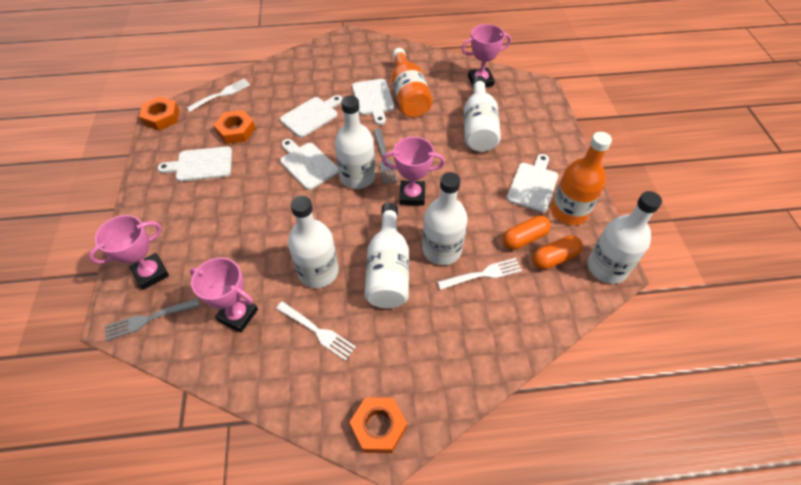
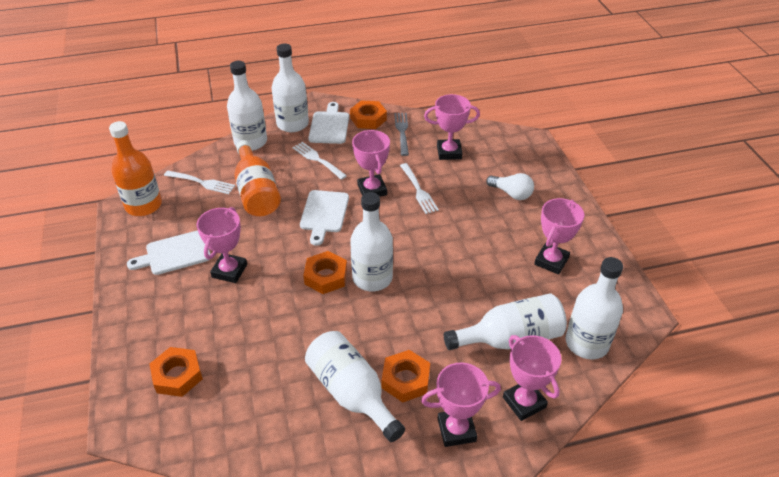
grey fork: [104,298,200,341] [374,129,398,184] = 2 -> [394,113,409,156] = 1
orange capsule: [503,216,551,250] [532,235,583,270] = 2 -> none = 0
orange nut: [139,97,179,130] [214,110,256,144] [350,397,407,453] = 3 -> [149,347,203,397] [303,251,347,294] [350,100,387,129] [381,350,430,402] = 4
pink trophy: [89,215,169,290] [190,258,258,332] [382,137,445,206] [461,24,511,87] = 4 -> [196,207,247,283] [352,130,390,197] [421,363,501,447] [424,94,480,160] [503,335,561,421] [534,198,584,275] = 6
white cutting board: [157,146,232,182] [280,95,342,138] [280,139,339,190] [352,79,394,125] [507,154,558,212] = 5 -> [127,230,210,275] [300,190,349,246] [308,102,349,144] = 3
white light bulb: none = 0 -> [486,173,534,200] = 1

